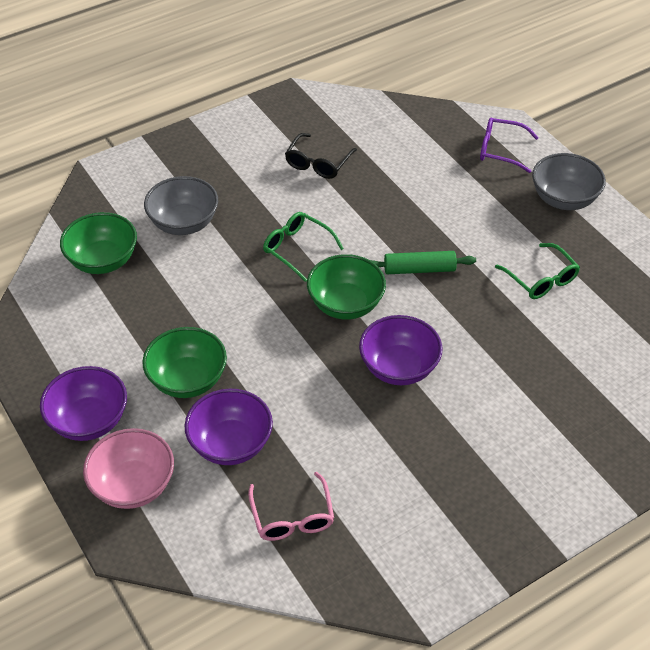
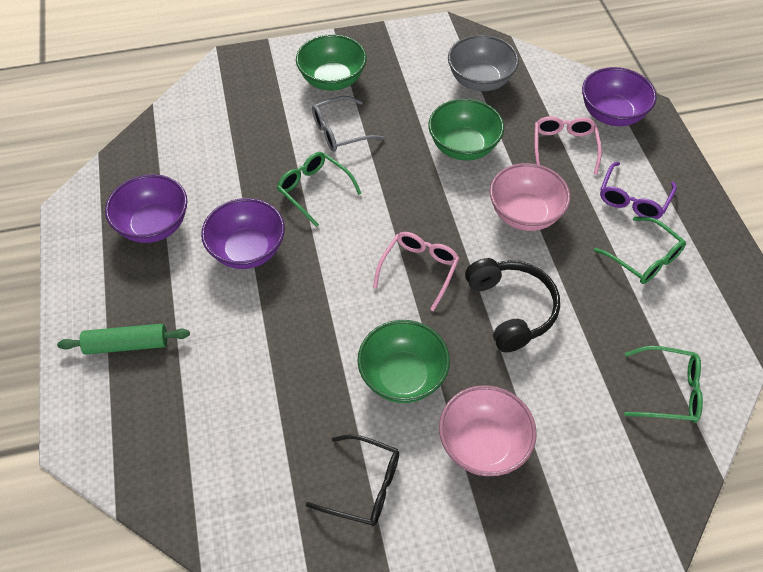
black headphones: none = 0 -> [465,258,560,352] = 1
green glasses: [263,212,344,282] [495,243,580,299] = 2 -> [277,152,362,227] [594,217,686,284] [624,346,703,423] = 3
grey bowl: [144,176,218,235] [532,153,606,210] = 2 -> [448,35,519,91] = 1
grey glasses: none = 0 -> [312,96,385,152] = 1
pink bowl: [83,428,174,509] = 1 -> [439,385,537,476] [490,163,571,231] = 2
pink glasses: [248,472,334,541] = 1 -> [373,232,459,311] [535,116,602,175] = 2

